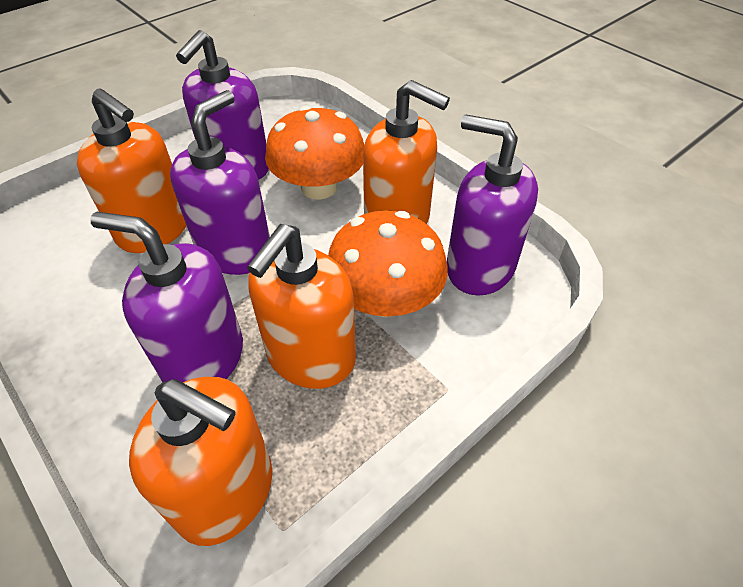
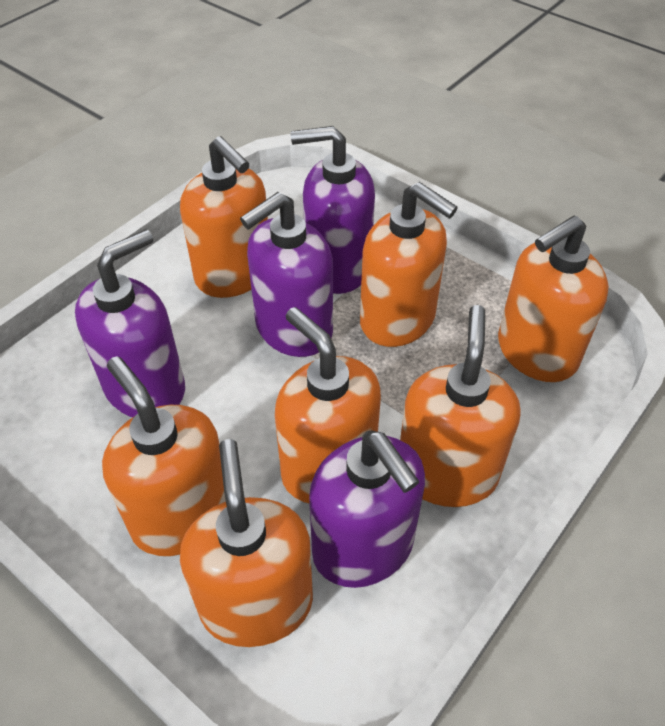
orange mushroom: [265,105,364,200] [328,210,448,317] = 2 -> none = 0
orange soap dispenser: [77,88,187,253] [129,377,272,546] [247,224,356,389] [363,80,450,224] = 4 -> [102,356,226,556] [180,136,268,298] [180,439,313,647] [275,307,381,504] [360,182,458,347] [400,305,520,507] [498,215,609,382] = 7

